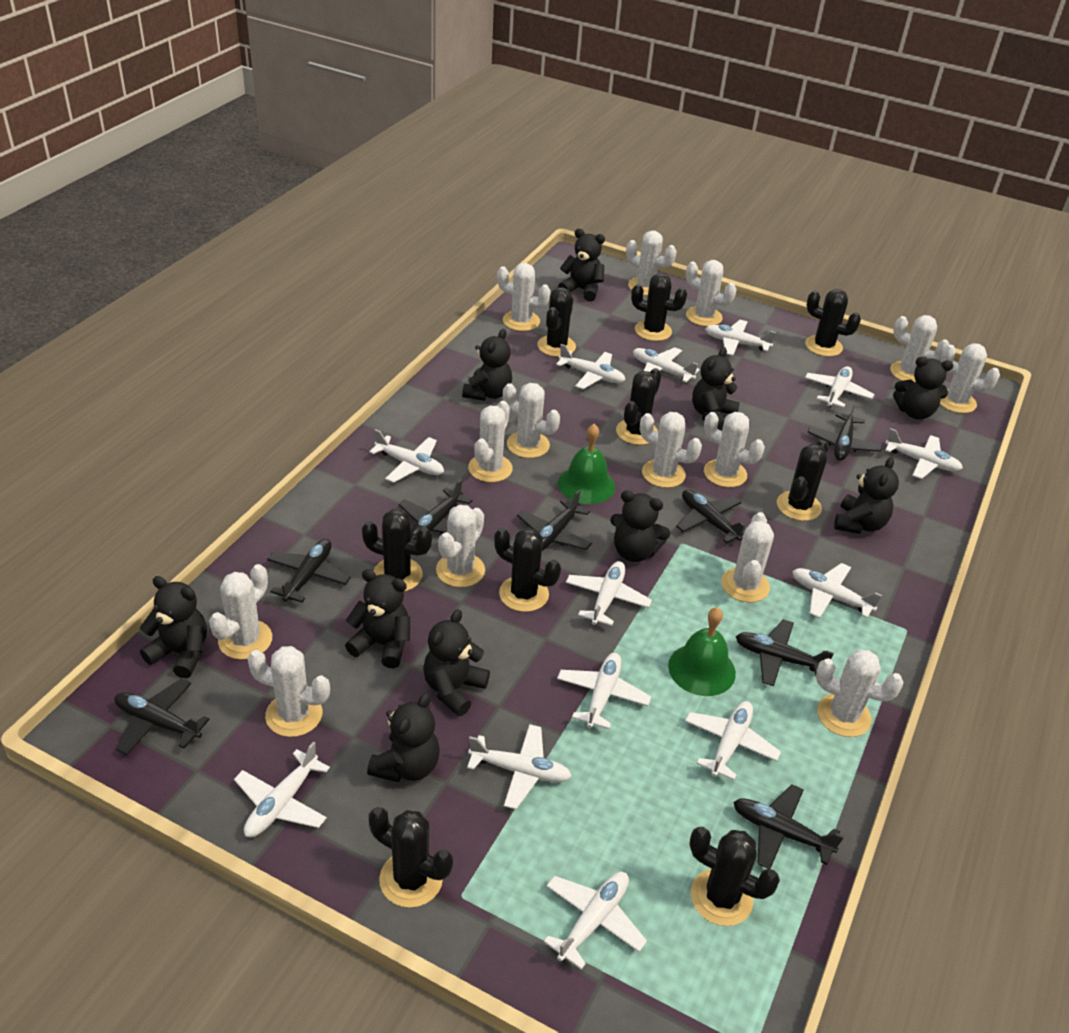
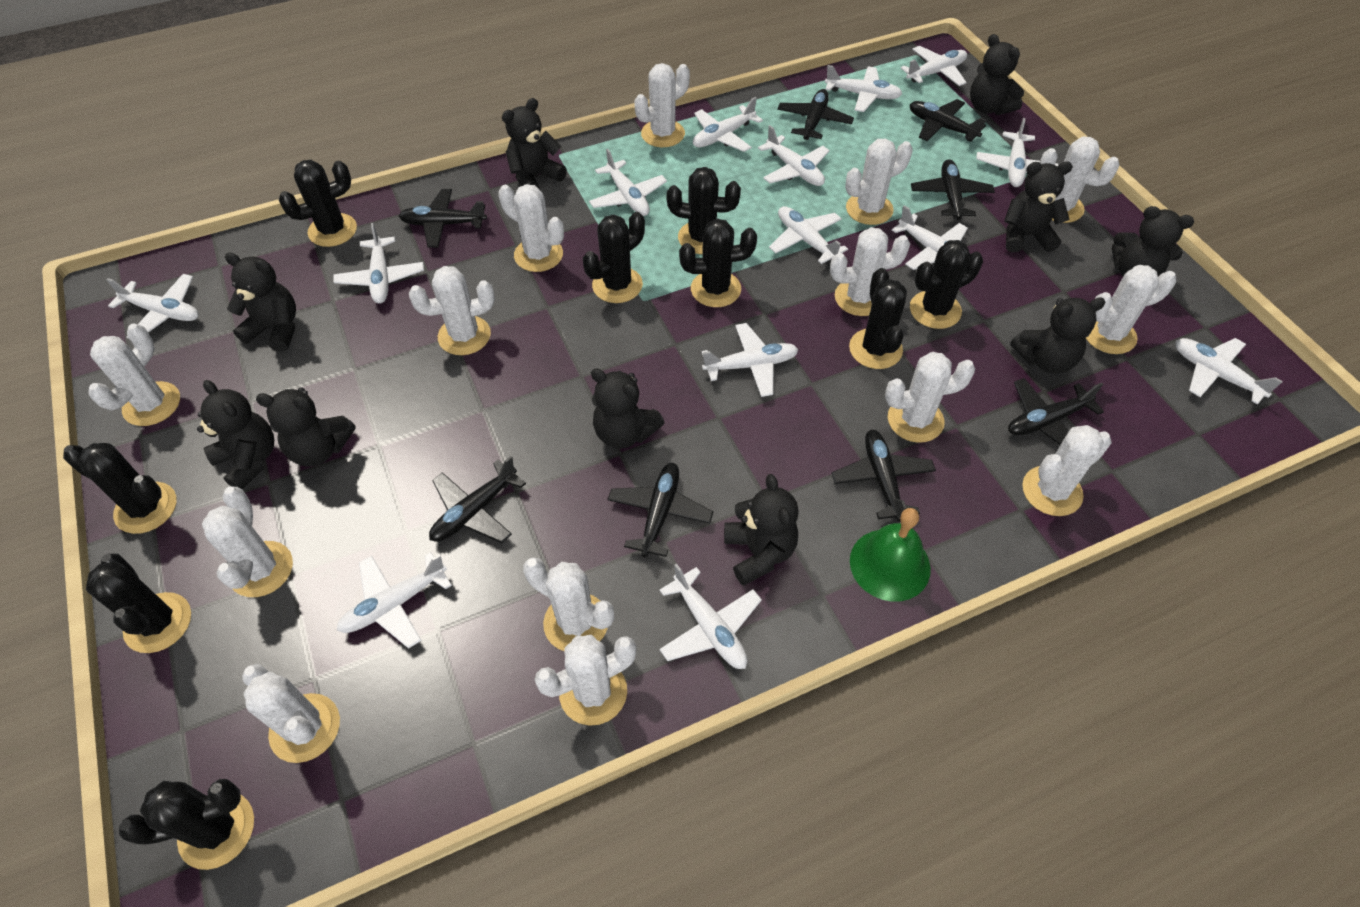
green bell: [558,424,615,504] [668,607,736,696] = 2 -> [850,508,931,602] = 1
white plane: [234,741,330,837] [369,429,444,483] [467,724,572,809] [544,871,647,970] [556,344,625,389] [557,653,651,729] [566,561,652,626] [633,347,700,382] [685,701,781,780] [705,320,776,356] [792,563,882,618] [805,366,875,408] [885,428,963,479] = 13 -> [106,274,199,338] [333,223,424,303] [337,552,452,649] [589,149,667,216] [659,563,762,669] [693,97,763,152] [702,323,799,397] [758,125,830,186] [769,206,848,264] [825,65,902,112] [892,205,968,270] [901,46,967,86] [976,118,1059,187] [1176,338,1283,405] = 14

